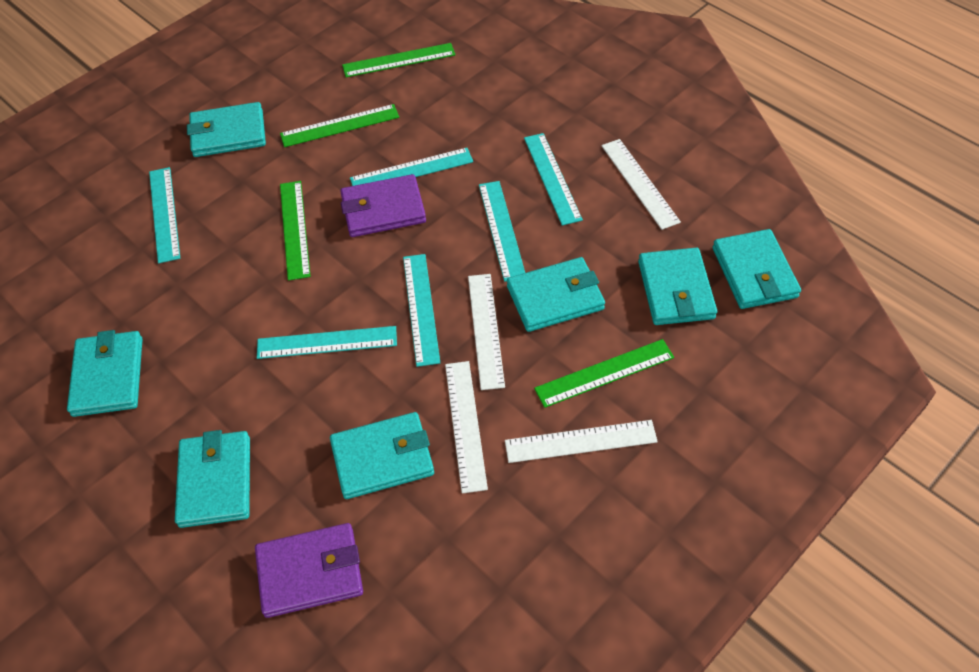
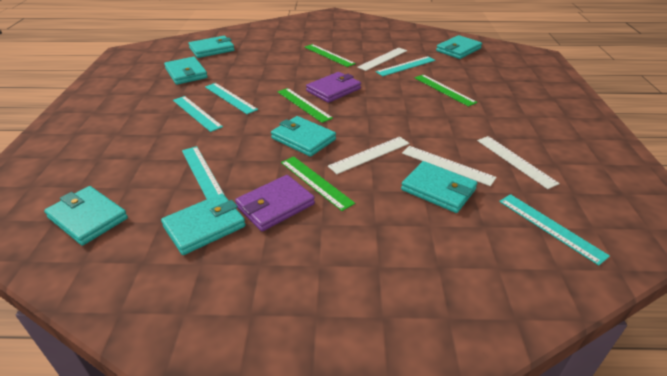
turquoise ruler: [149,167,180,263] [257,326,397,359] [350,148,473,186] [403,254,440,367] [479,181,525,282] [524,133,583,225] = 6 -> [173,96,223,132] [182,146,224,199] [205,83,258,114] [376,56,435,76] [499,194,610,266] = 5

